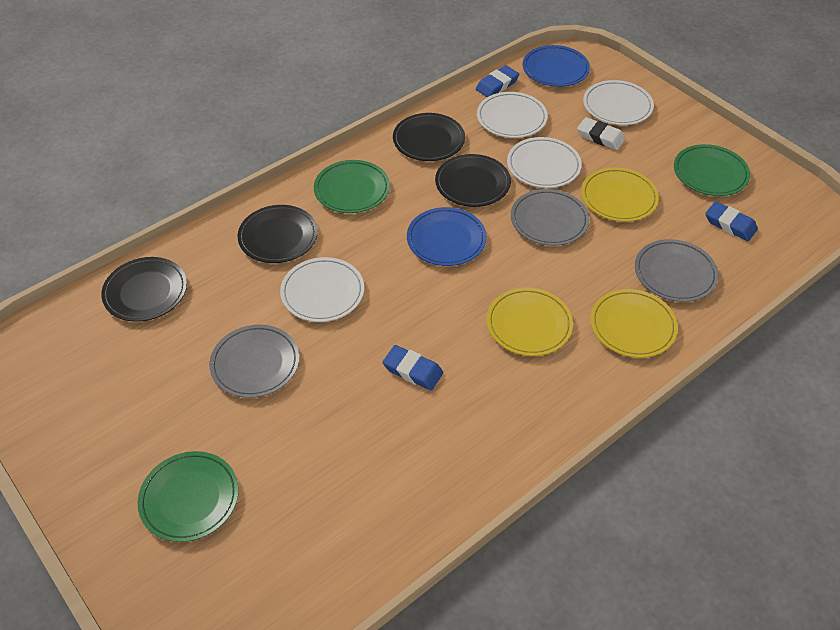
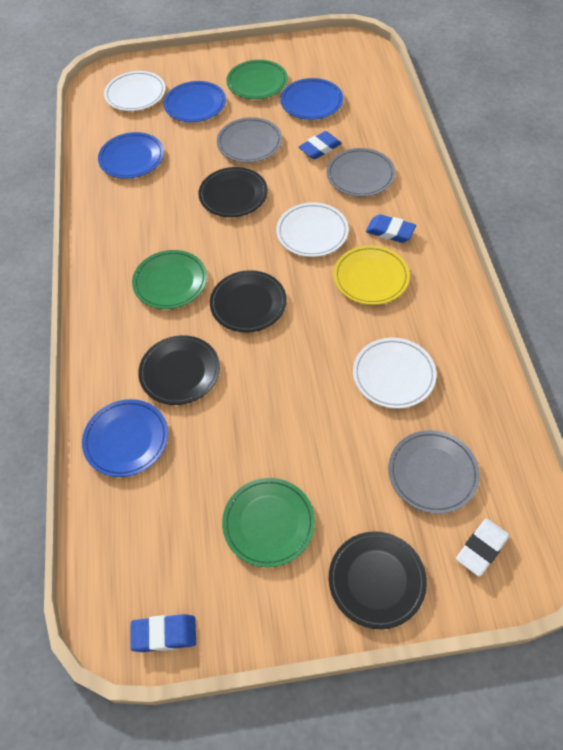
blue plate: [407,207,487,266] [523,45,590,87] = 2 -> [82,399,168,477] [98,132,164,179] [164,81,226,122] [280,78,343,120] = 4
white plate: [280,257,364,322] [477,92,548,138] [507,137,582,188] [583,80,654,125] = 4 -> [104,71,166,111] [276,202,349,257] [353,338,437,409] = 3
yellow plate: [486,287,573,356] [581,167,659,222] [590,289,678,358] = 3 -> [333,245,410,305] = 1

